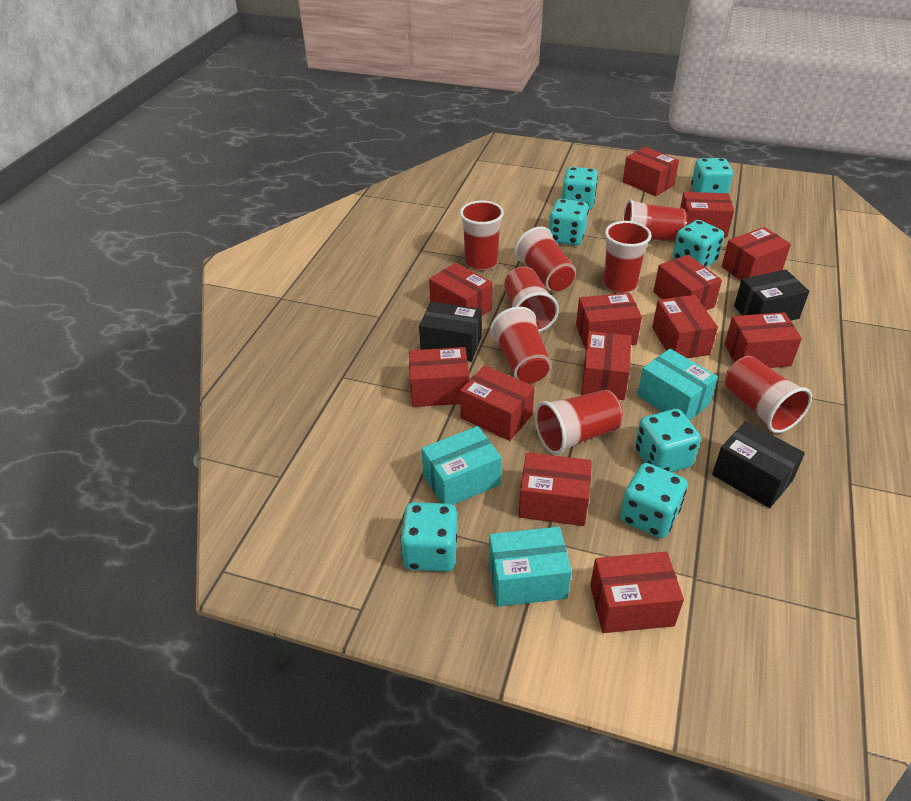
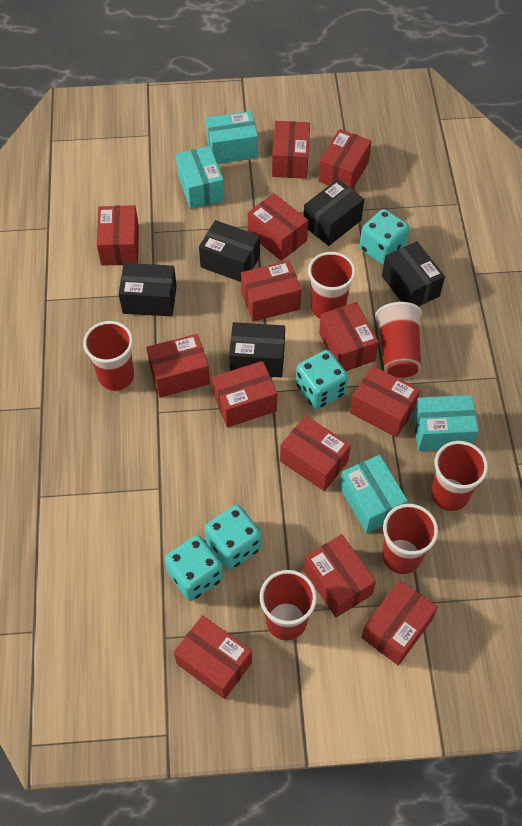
black box: [419,302,482,362] [712,421,805,508] [734,270,809,321] = 3 -> [119,263,177,316] [199,220,260,282] [229,322,285,377] [304,179,364,246] [382,241,445,307] = 5
red cup: [460,200,504,271] [490,307,552,383] [504,267,559,332] [514,226,576,292] [535,390,623,455] [603,221,652,293] [622,199,687,241] [724,356,812,433] = 8 -> [83,321,134,391] [260,570,317,641] [308,252,356,319] [375,302,422,378] [382,504,438,575] [431,441,488,512] = 6
turquoise box: [422,426,502,505] [489,527,572,607] [637,349,718,421] = 3 -> [176,146,224,209] [206,111,258,164] [340,455,408,534] [413,395,479,451] = 4
turquoise dice: [400,502,458,572] [549,199,589,246] [562,167,598,210] [620,463,687,538] [635,409,701,472] [673,220,724,267] [691,158,733,193] = 7 -> [165,535,223,601] [205,505,261,570] [296,350,348,410] [359,209,410,265] = 4

